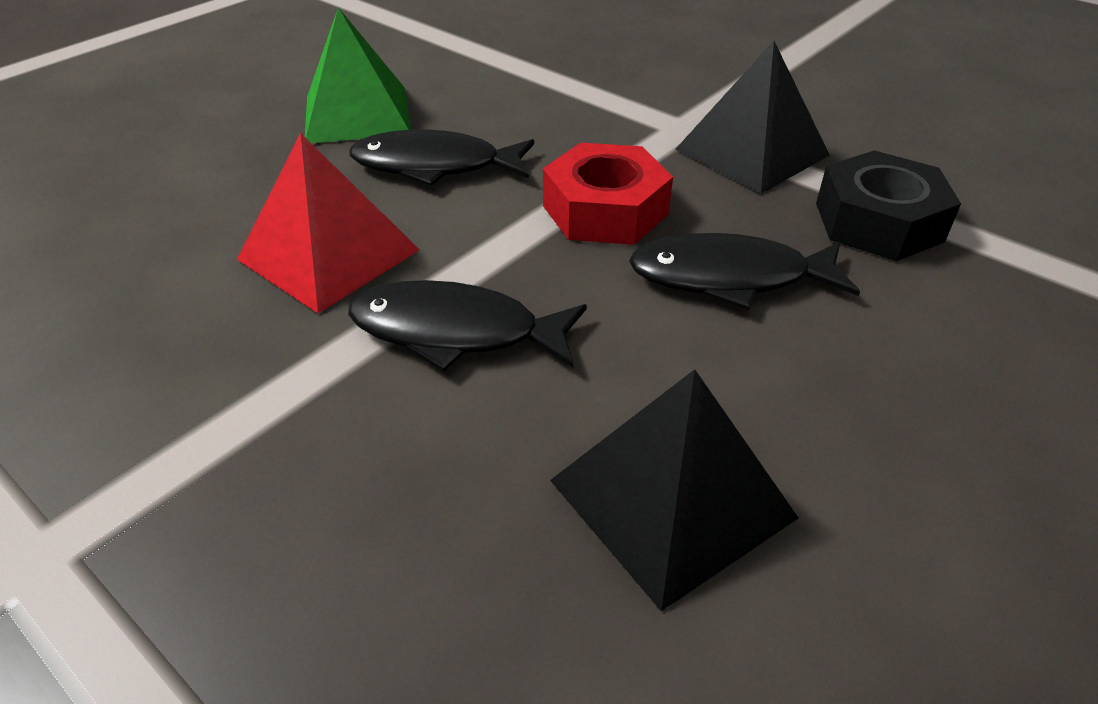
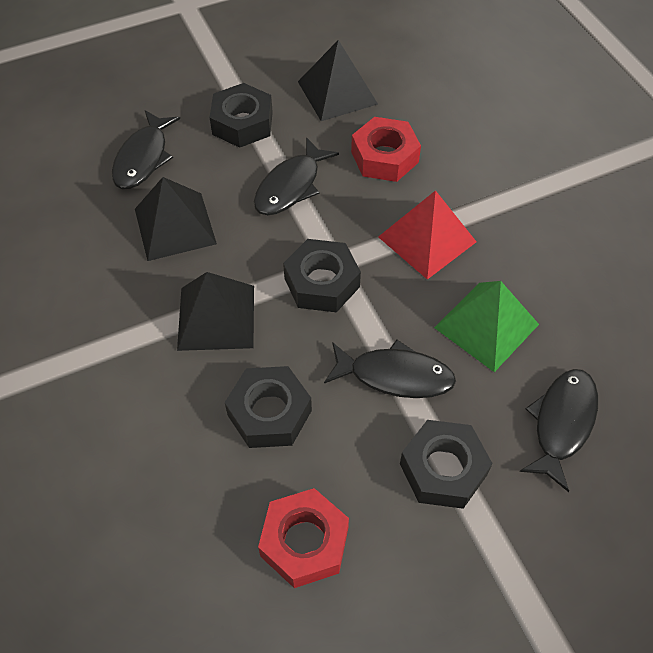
black fish: [348,280,587,371] [349,129,534,186] [629,233,860,310] = 3 -> [112,110,180,189] [254,137,339,215] [324,340,456,398] [519,369,598,492] = 4
black nut: [816,150,961,261] = 1 -> [209,83,273,148] [225,366,312,448] [283,239,361,312] [400,420,493,509] = 4
black pyramid: [550,369,798,611] [676,41,830,194] = 2 -> [135,177,217,261] [177,272,254,351] [298,40,378,121] = 3
red nut: [543,143,673,245] = 1 -> [258,488,349,588] [351,117,421,182] = 2

